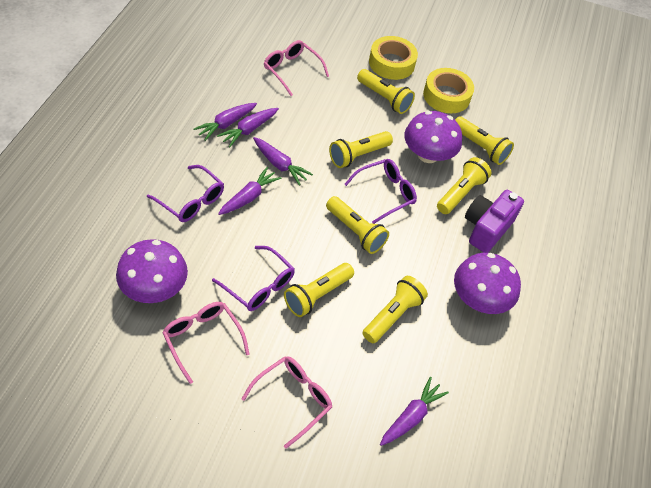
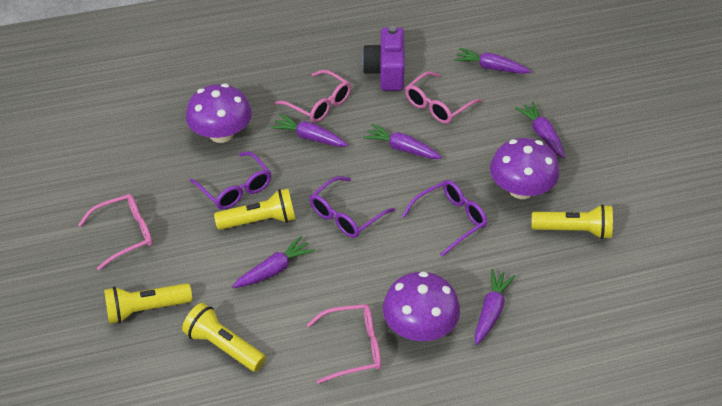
pink glasses: [162,302,250,384] [241,356,332,449] [264,40,329,96] = 3 -> [78,194,153,270] [275,70,351,123] [307,304,381,384] [405,71,482,124] = 4
purple carrot: [193,103,257,141] [217,108,279,147] [218,167,282,215] [253,137,313,186] [380,377,449,446] = 5 -> [232,236,315,288] [270,114,348,147] [363,124,442,159] [454,48,531,74] [475,269,516,345] [515,102,565,158] = 6
yellow flashlight: [284,263,354,317] [326,196,389,254] [329,131,393,168] [357,69,415,114] [362,276,428,343] [437,157,491,214] [455,117,514,165] = 7 -> [104,283,192,324] [182,303,266,372] [214,189,295,230] [532,204,613,239] = 4
yellow tape: [369,36,418,80] [423,68,474,113] = 2 -> none = 0

